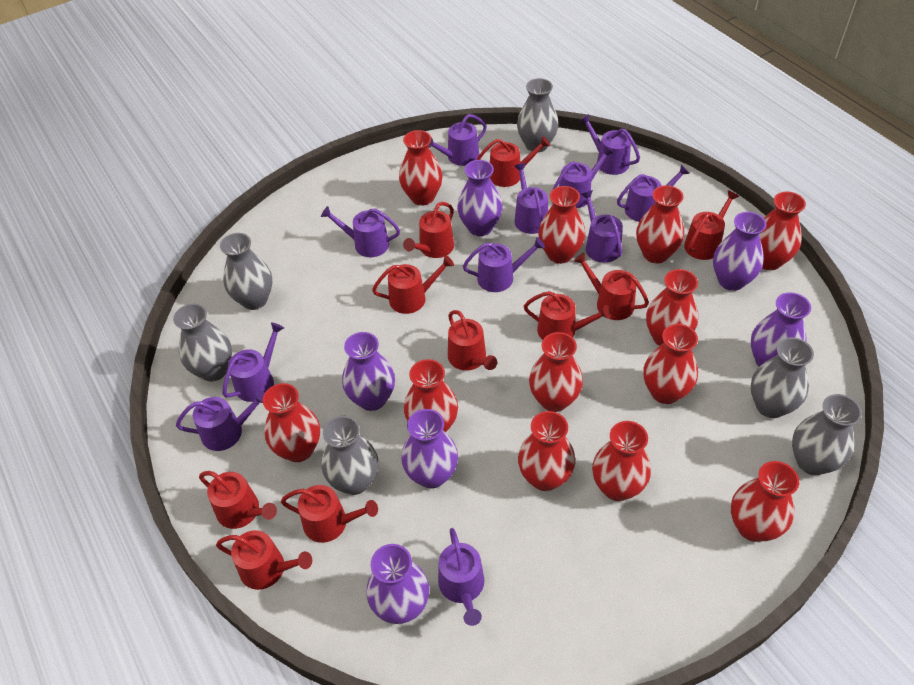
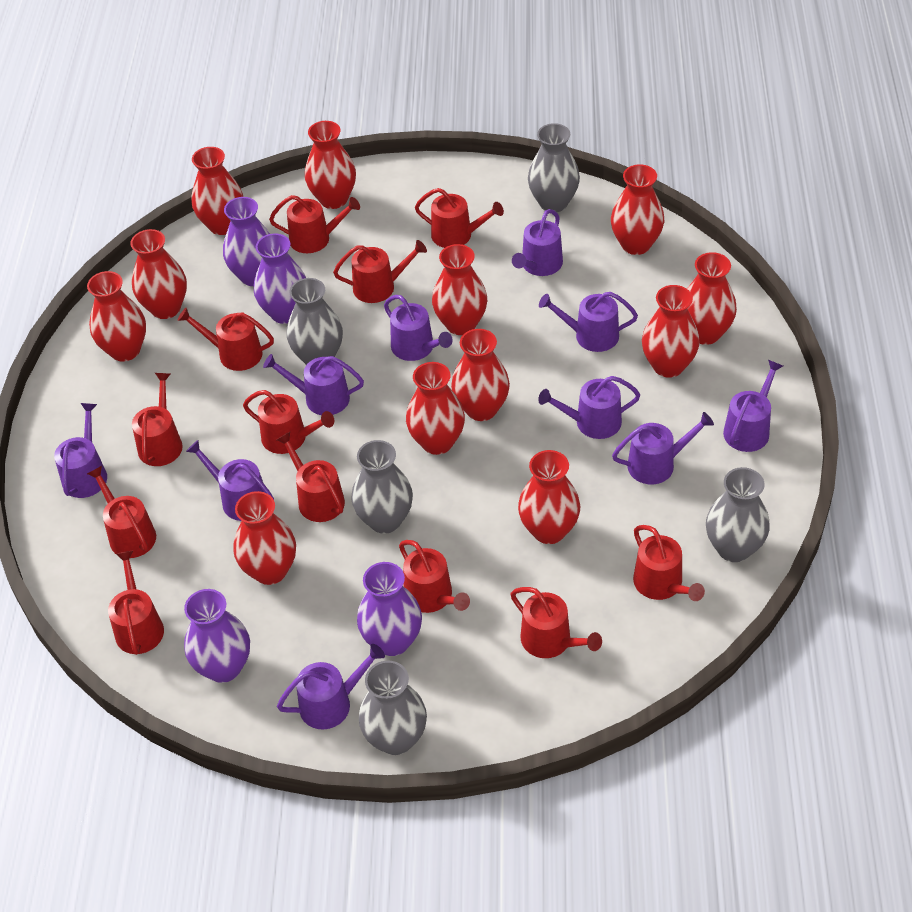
grey vase: [173,304,232,382] [220,233,272,310] [322,416,378,495] [517,78,559,153] [751,337,814,418] [792,394,862,475] = 6 -> [287,278,343,365] [351,440,413,534] [359,660,427,755] [528,123,580,212] [706,467,770,562] = 5
purple vase: [342,332,395,411] [367,544,429,624] [401,409,458,489] [457,160,503,236] [713,212,767,291] [751,292,811,367] = 6 -> [184,589,250,683] [223,197,270,286] [254,233,306,324] [357,562,422,656] = 4
purple watering can: [176,390,265,451] [222,322,284,402] [321,206,400,257] [428,114,487,166] [438,528,485,626] [463,237,545,292] [514,163,548,234] [553,146,613,208] [580,114,640,175] [581,190,623,263] [617,164,690,222] = 11 -> [54,403,107,498] [186,440,274,521] [263,354,364,415] [277,644,385,729] [384,295,453,361] [512,209,563,276] [538,376,640,439] [539,292,638,352] [612,412,714,484] [723,360,783,452] = 10
red watering can: [199,471,277,529] [216,530,312,590] [281,485,378,543] [372,255,454,314] [403,202,454,258] [448,310,497,371] [477,136,550,187] [524,291,612,340] [574,253,649,320] [684,190,739,260] = 10 -> [87,466,156,558] [108,551,164,655] [132,373,183,466] [178,308,274,371] [243,390,334,454] [269,195,360,253] [276,432,345,522] [333,240,427,303] [399,540,470,613] [415,188,504,248] [510,587,602,658] [633,525,705,601] = 12

